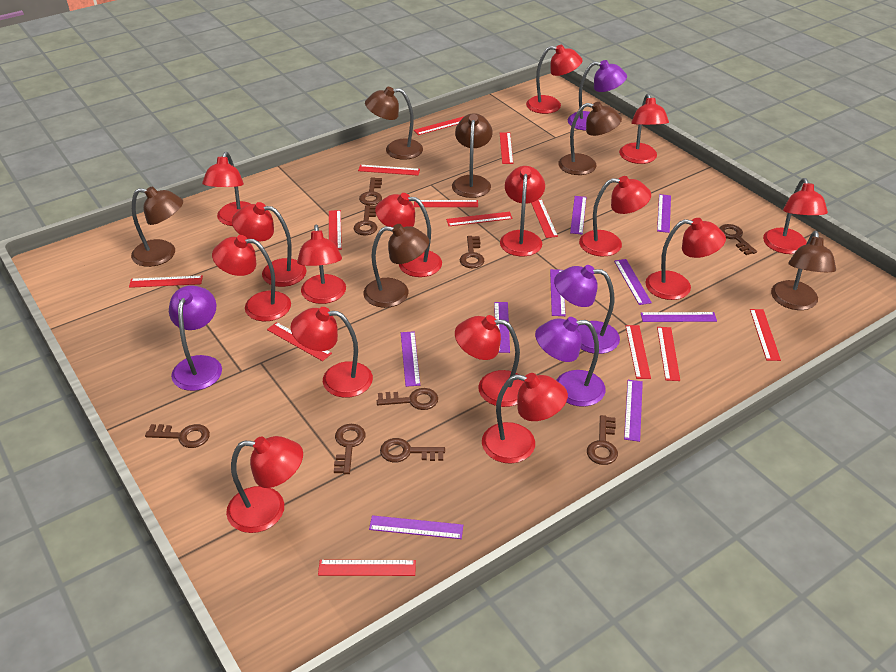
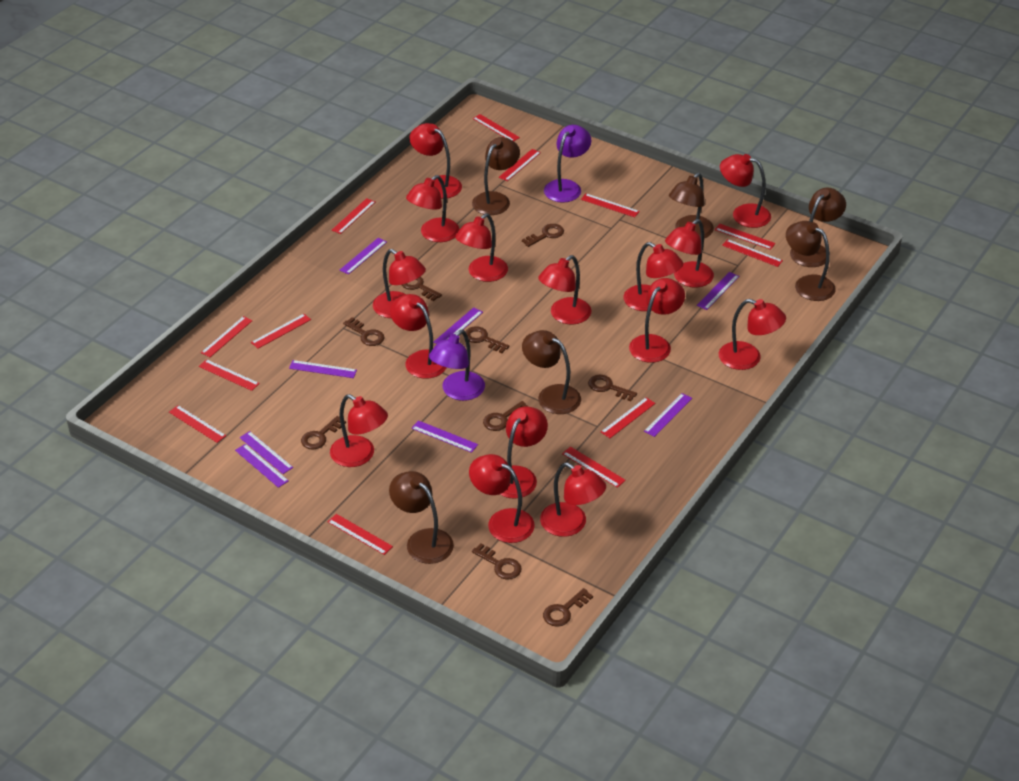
purple lamp: [169,285,222,391] [535,317,606,407] [554,265,620,354] [568,60,627,131] = 4 -> [429,330,485,401] [544,125,591,203] = 2
purple ruler: [369,515,463,539] [401,331,420,387] [494,302,510,353] [550,269,566,316] [570,196,586,235] [614,259,652,305] [624,380,643,442] [641,312,717,322] [657,194,671,233] = 9 -> [235,444,289,488] [240,431,293,474] [289,360,357,378] [340,238,387,275] [412,420,478,453] [434,307,483,344] [644,393,692,437] [697,272,739,310] = 8

